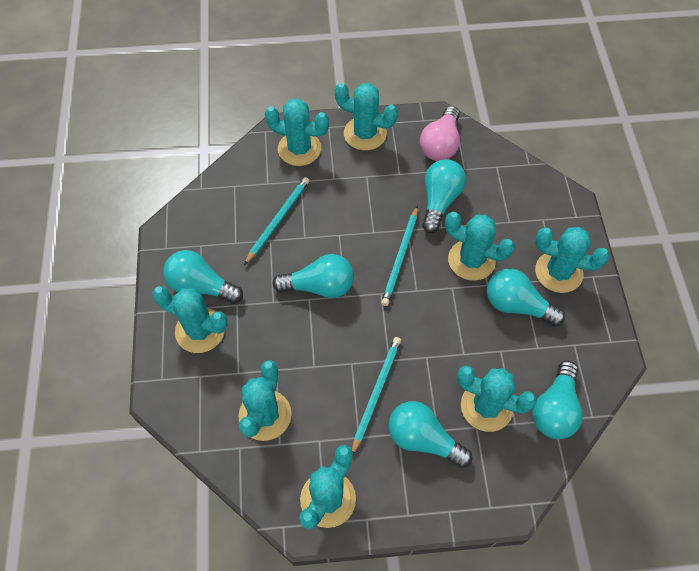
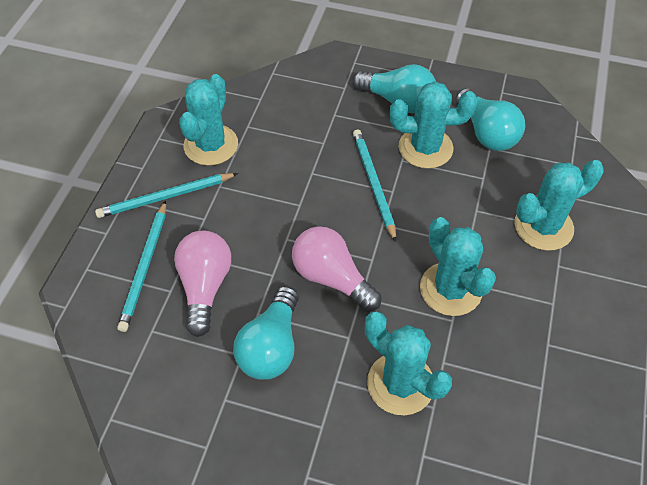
pink light bulb: [420,106,460,161] = 1 -> [174,231,231,337] [292,226,382,312] = 2
turquoise cactus: [152,286,228,353] [238,360,292,441] [265,99,329,166] [299,445,356,529] [335,83,398,151] [445,212,515,281] [457,366,537,432] [535,227,610,293] = 8 -> [179,74,238,166] [365,311,452,415] [390,81,477,169] [420,217,496,316] [514,160,604,251] = 5
turquoise light bulb: [163,250,243,304] [272,254,354,298] [388,401,472,468] [422,159,466,233] [487,268,565,327] [532,361,583,439] = 6 -> [233,286,299,380] [352,64,436,113] [455,88,525,151] = 3

